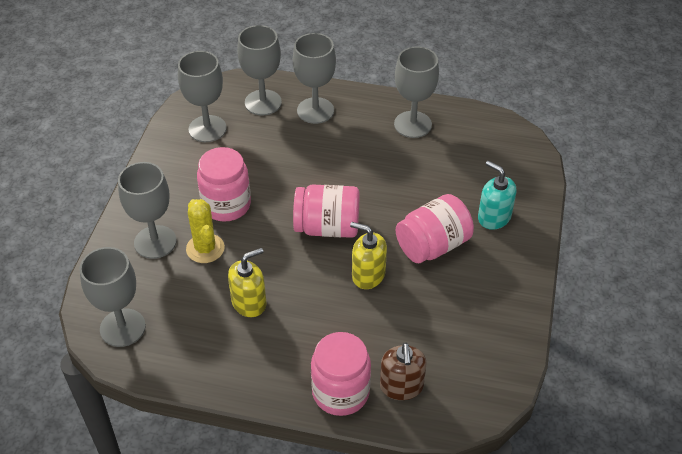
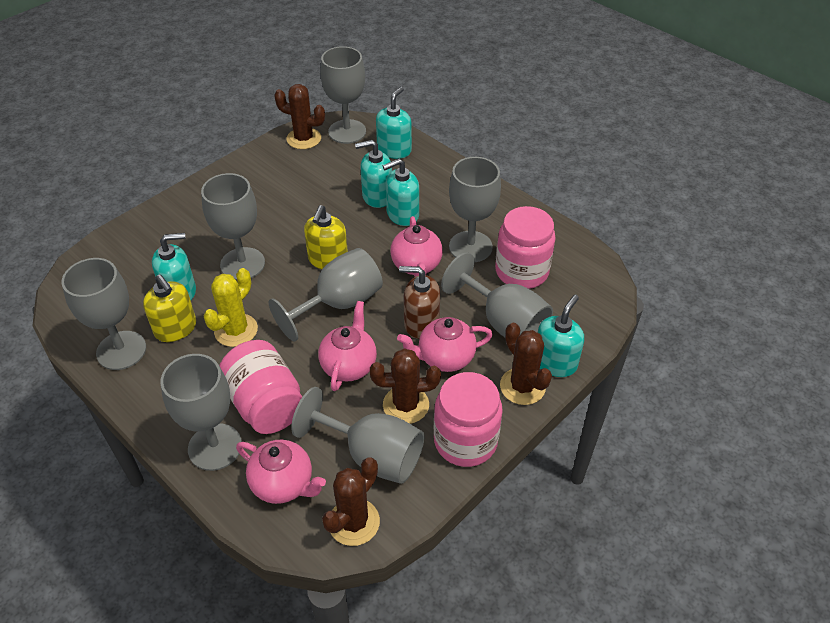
brown cactus: none = 0 -> [274,84,325,149] [322,458,380,546] [370,348,441,424] [500,323,552,405] = 4
grey goblet: [79,247,146,347] [118,162,177,259] [178,51,227,142] [237,25,282,116] [293,33,336,124] [394,47,439,138] = 6 -> [61,258,146,370] [161,354,242,471] [201,173,265,280] [269,248,383,342] [291,387,424,484] [321,46,366,144] [441,252,553,337] [449,157,501,262] = 8
pink jar: [197,147,251,222] [293,184,360,238] [311,332,371,416] [396,194,474,263] = 4 -> [219,340,302,434] [434,372,503,467] [495,206,556,289] = 3
pink teapot: none = 0 -> [236,440,326,504] [318,301,377,391] [391,216,443,277] [397,317,493,372] = 4
turquoise soap dispenser: [478,161,516,230] = 1 -> [152,233,196,300] [355,140,392,208] [376,87,412,159] [383,158,419,226] [538,295,584,377] = 5

